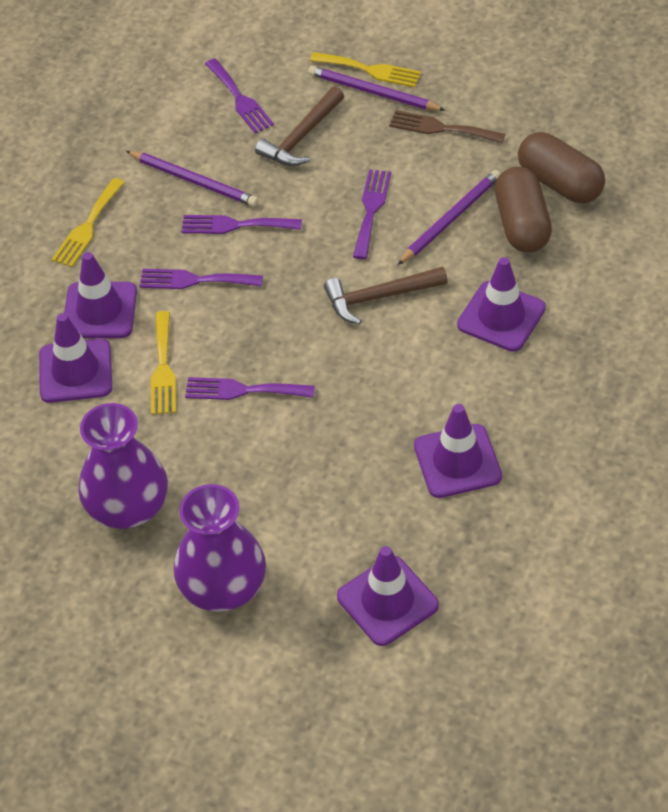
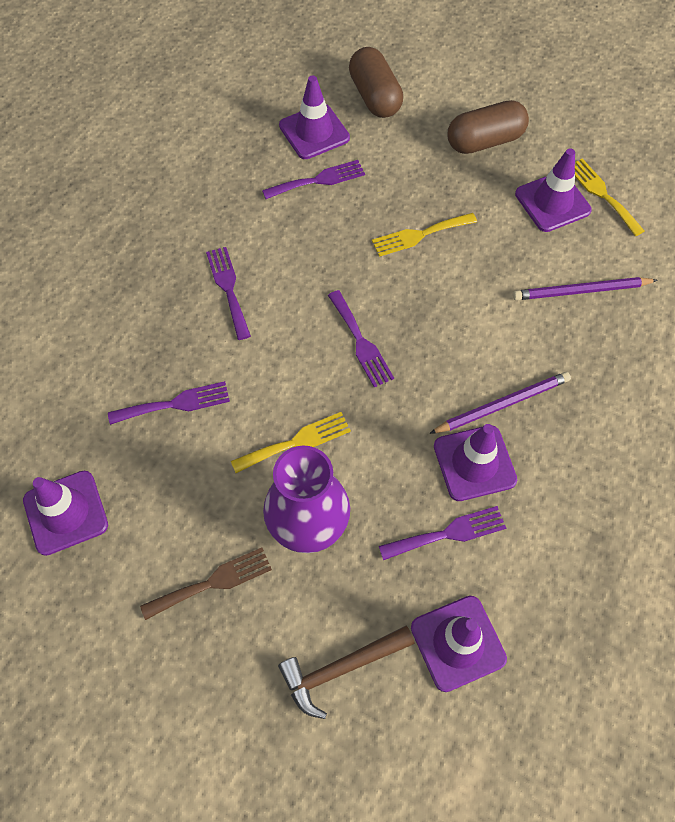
brown hammer: [255,87,344,166] [324,267,448,324] = 2 -> [278,626,415,719] = 1
purple pencil: [126,151,258,207] [308,66,446,111] [398,170,501,265] = 3 -> [429,372,571,434] [513,277,658,300] = 2
purple vase: [79,403,168,529] [174,484,266,612] = 2 -> [263,446,350,553] = 1

